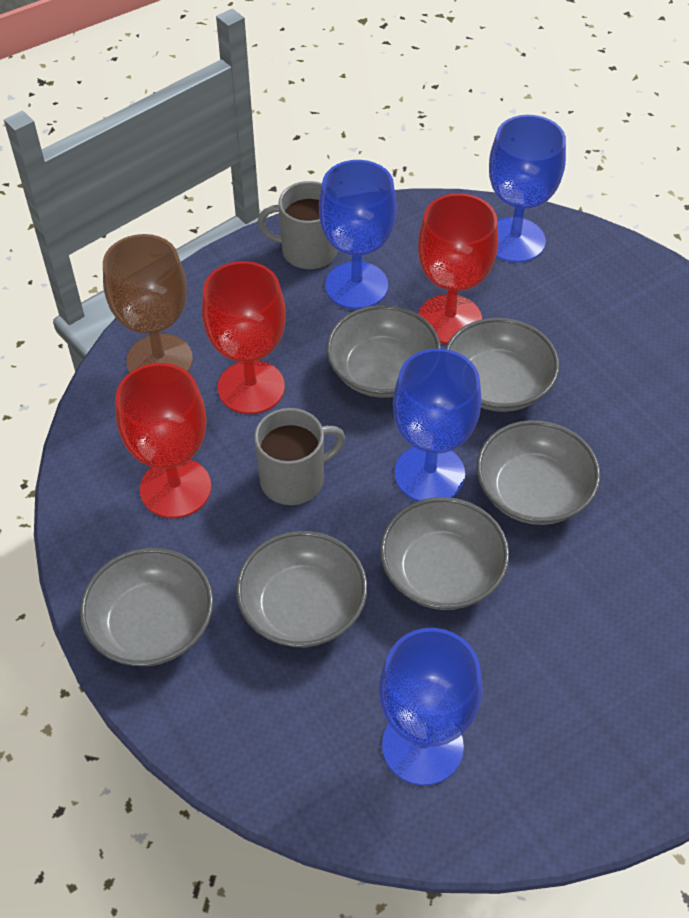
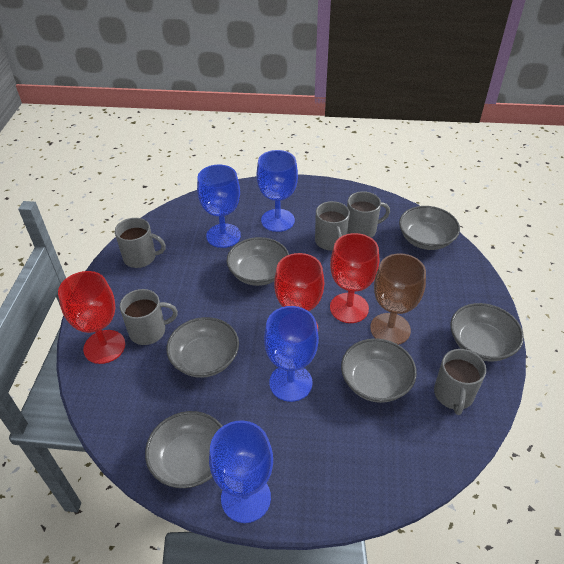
grey mug: [254,408,345,505] [257,181,338,269] = 2 -> [115,218,166,268] [120,289,178,345] [315,201,350,251] [347,191,390,238] [434,349,486,415] = 5

